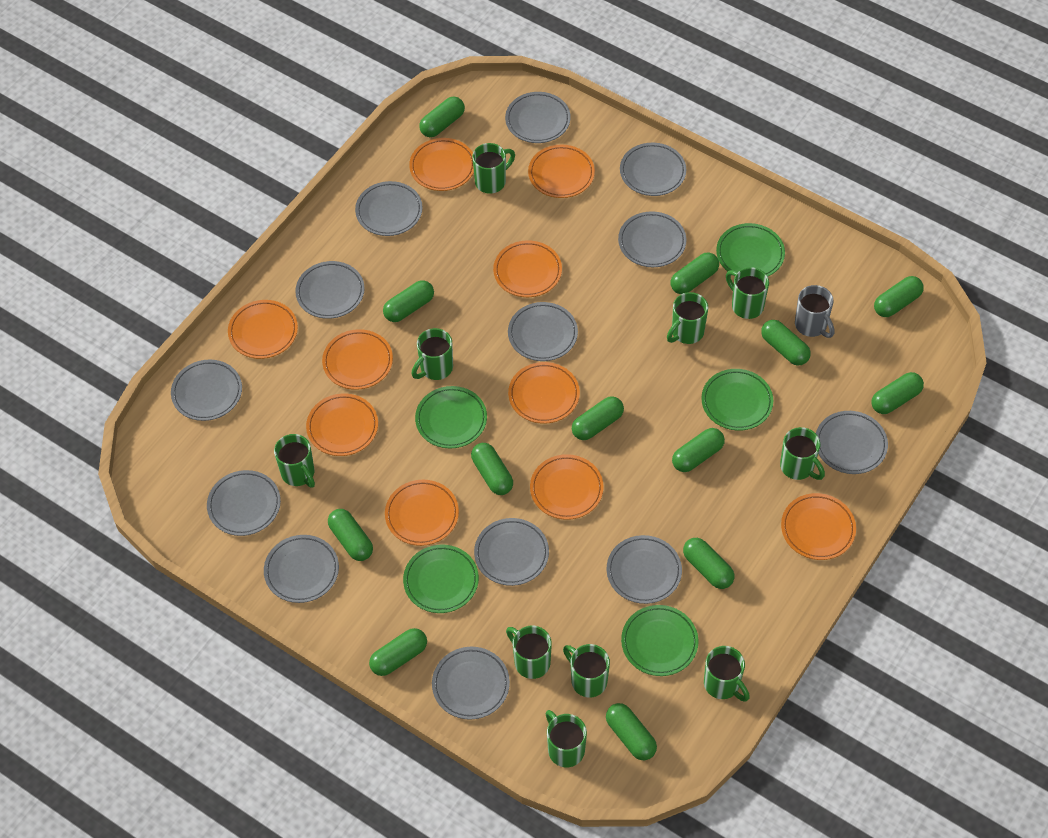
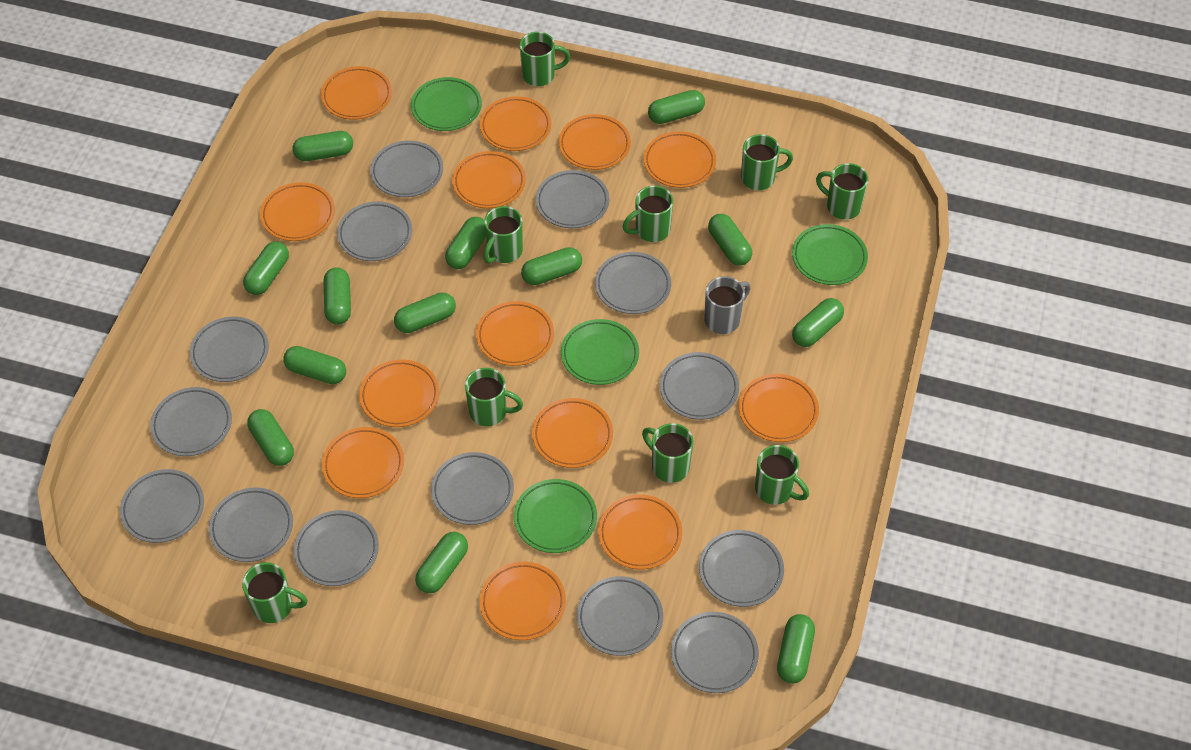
green mug: [274,434,315,488] [411,328,453,380] [472,143,515,194] [506,626,552,679] [546,710,587,767] [563,644,610,697] [667,292,708,344] [704,646,750,702] [726,267,769,319] [780,427,825,480] = 10 -> [242,562,308,623] [465,368,523,427] [483,206,523,263] [520,32,570,86] [623,186,673,242] [642,423,694,483] [741,134,793,190] [755,445,809,505] [816,163,868,220] = 9
green plate: [403,545,479,613] [415,386,487,449] [621,605,698,676] [701,369,773,431] [716,223,785,276] = 5 -> [411,77,482,131] [514,479,597,553] [561,319,639,385] [792,224,868,285] = 4
grey plate: [171,359,242,421] [207,470,281,536] [264,535,339,603] [295,261,365,319] [355,181,423,236] [432,647,510,720] [474,518,549,586] [505,92,571,143] [508,302,578,361] [607,535,682,604] [618,211,686,267] [620,143,686,196] [816,411,888,474] = 13 -> [120,469,204,543] [150,387,232,456] [190,317,269,382] [209,487,293,562] [294,510,379,586] [337,201,412,261] [370,140,443,197] [431,452,514,525] [536,170,609,228] [577,576,663,656] [595,252,671,314] [660,352,739,420] [671,612,759,693] [699,530,784,607] = 14
orange plate: [228,300,298,359] [306,393,378,456] [322,329,393,390] [385,480,459,546] [409,138,474,191] [493,240,562,297] [508,362,580,424] [528,145,595,198] [530,454,604,520] [781,493,856,560] = 10 -> [260,182,335,241] [321,66,392,120] [322,427,404,498] [359,359,439,427] [452,151,526,208] [476,301,554,366] [480,96,551,151] [480,562,566,640] [532,398,613,468] [559,114,631,170] [598,494,682,570] [644,131,716,188] [739,374,819,442] = 13

